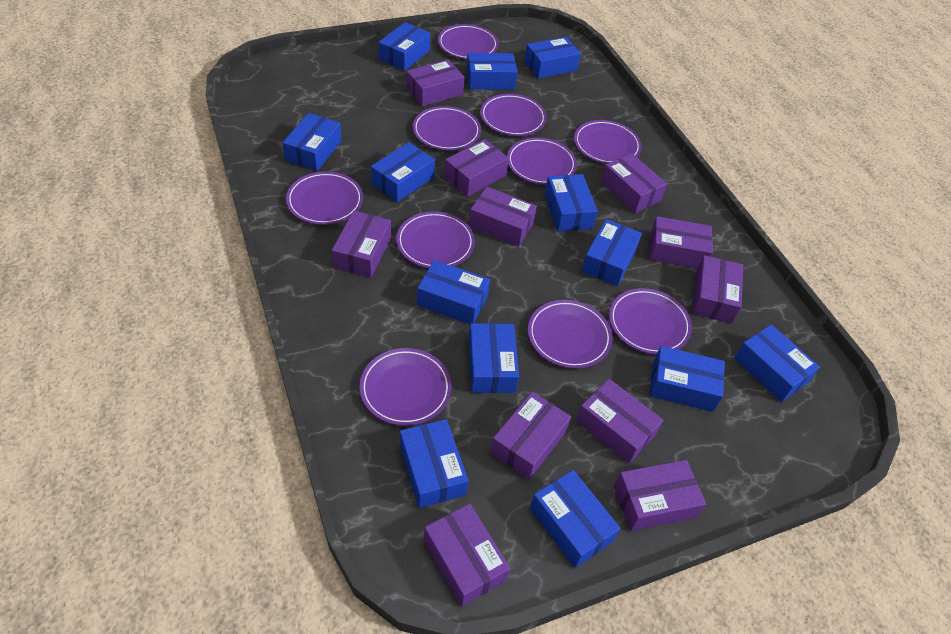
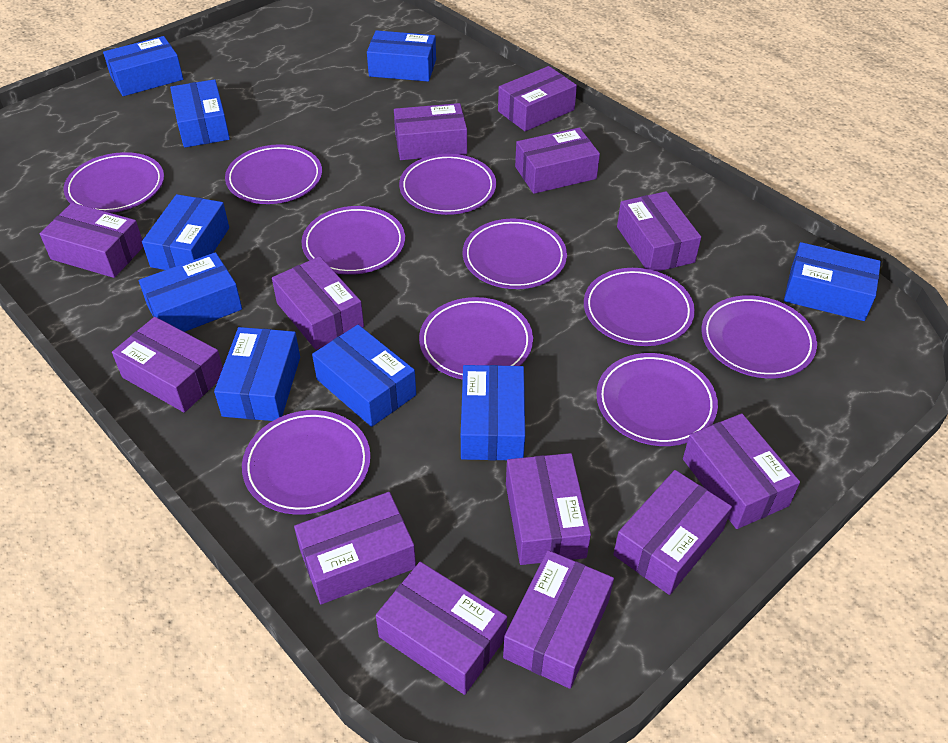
blue box: [282,113,342,171] [371,142,435,202] [379,22,430,71] [400,419,468,508] [417,260,490,324] [466,53,518,90] [468,323,519,393] [524,37,581,79] [530,470,621,568] [545,174,598,232] [581,219,642,286] [649,346,725,412] [734,324,820,402] = 13 -> [103,36,183,96] [139,252,242,332] [142,194,229,270] [170,79,230,148] [214,327,300,421] [312,325,416,427] [367,30,436,82] [461,365,525,460] [784,242,881,321] = 9
purple box: [332,211,391,278] [406,60,464,107] [424,503,510,607] [444,139,509,197] [469,187,537,246] [490,391,571,480] [576,379,663,463] [601,153,667,213] [614,460,706,531] [649,216,713,269] [692,255,743,324] = 11 -> [40,203,143,278] [112,317,223,413] [272,256,364,350] [294,492,416,604] [376,562,507,695] [394,103,467,160] [498,66,577,131] [503,550,614,689] [506,453,591,565] [515,128,600,194] [613,470,732,595] [617,191,701,272] [683,414,800,529] = 13

